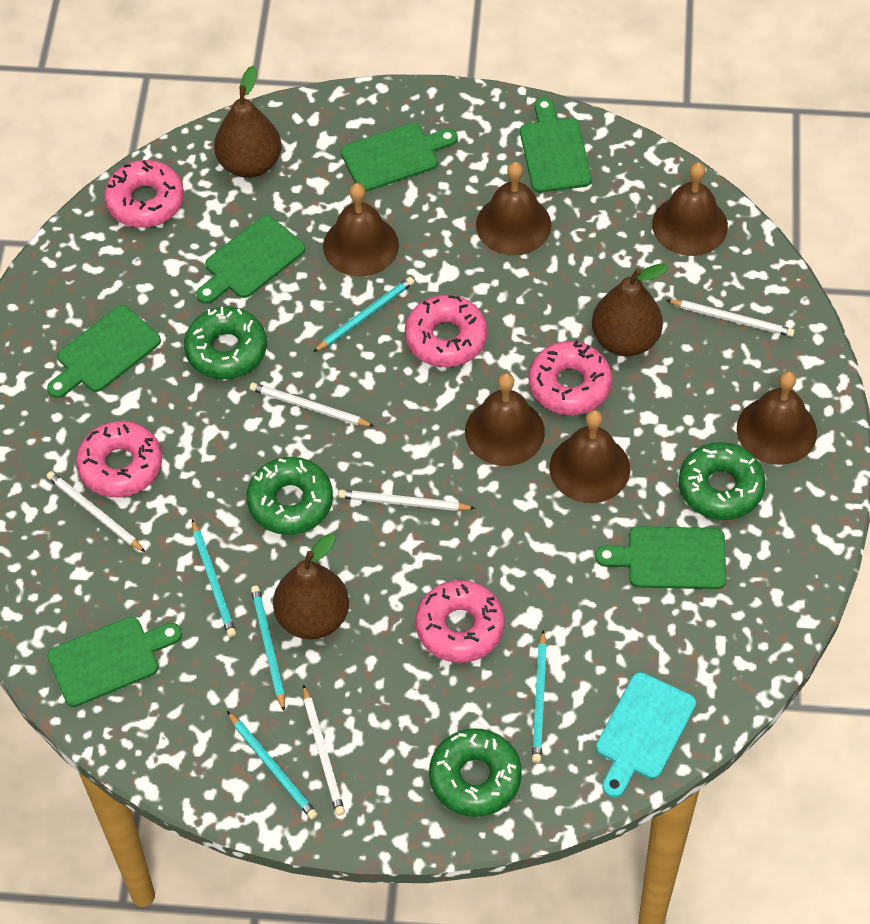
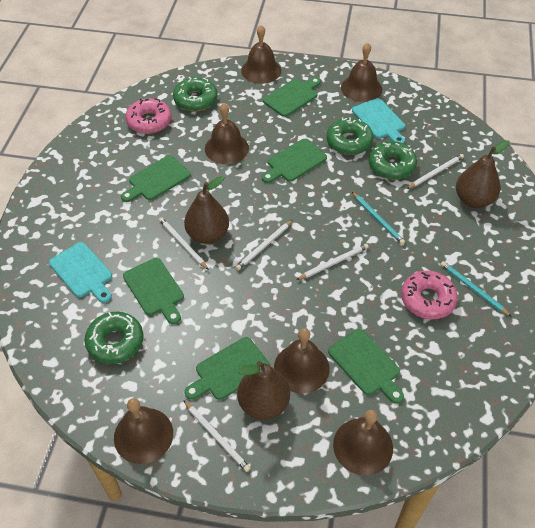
pink donut: [76,421,162,498] [104,160,184,228] [405,295,487,367] [416,580,505,663] [528,340,612,415] = 5 -> [125,98,172,134] [401,271,458,319] = 2
turquoise cutting board: [596,672,696,798] = 1 -> [49,242,112,303] [352,98,405,144] = 2
turquoise pencil: [192,519,236,637] [227,711,318,820] [251,586,285,711] [313,277,414,352] [532,630,547,763] = 5 -> [352,192,405,245] [440,261,512,317] = 2

